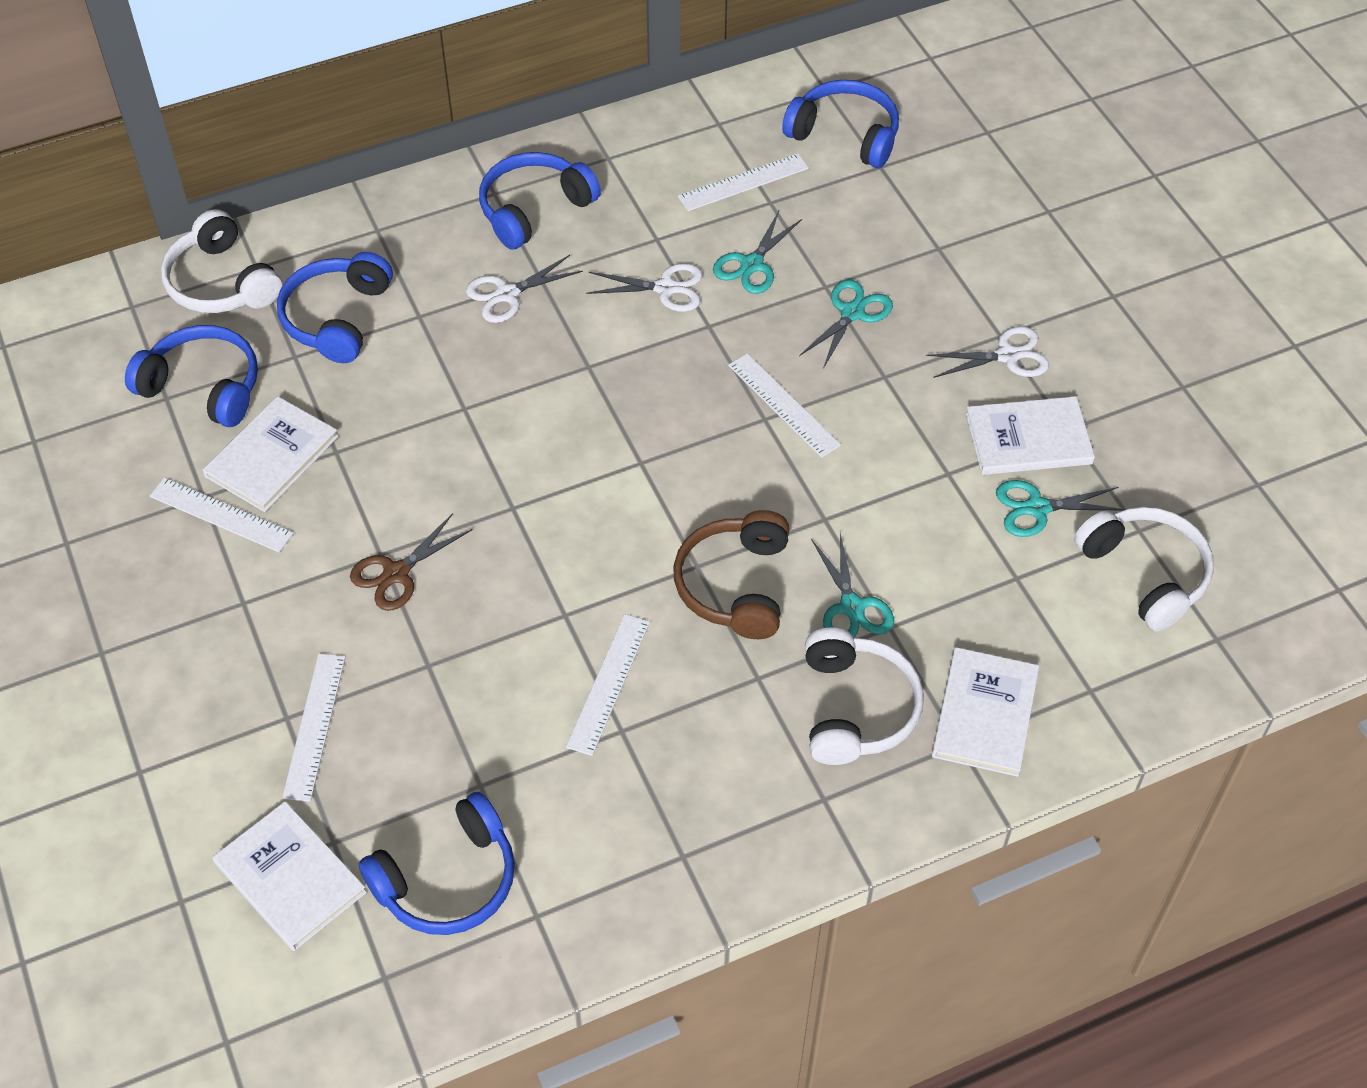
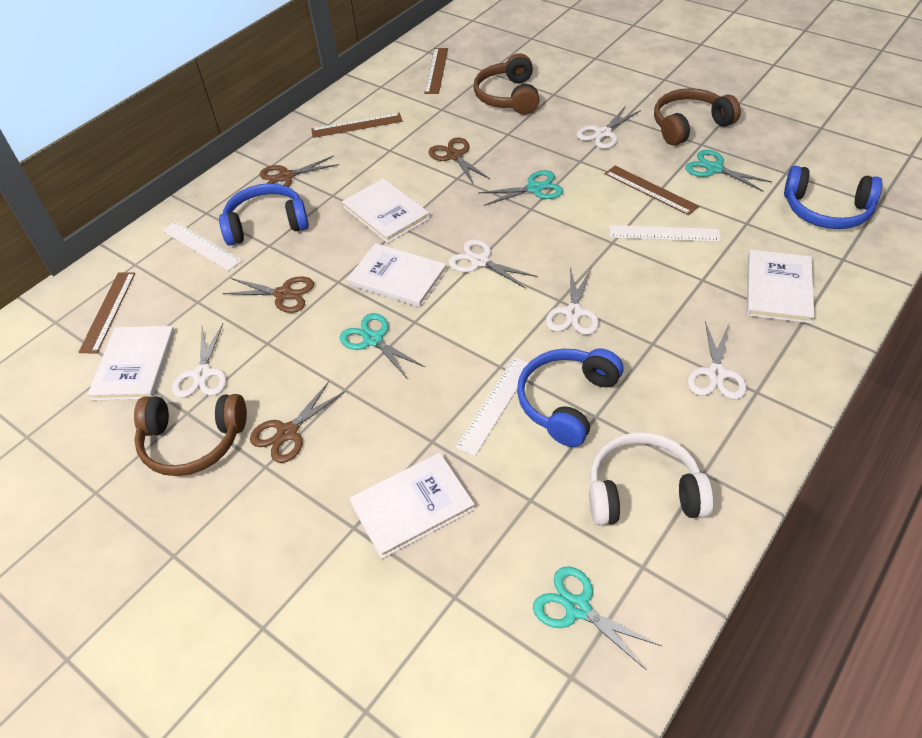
blue headphones: [125,325,258,427] [277,252,393,363] [359,792,515,935] [479,152,601,249] [782,80,899,168] = 5 -> [219,183,309,246] [517,348,623,447] [784,166,882,229] = 3
brown headphones: [674,510,790,639] = 1 -> [134,394,247,476] [473,53,540,114] [654,88,741,146] = 3
brown ruler: none = 0 -> [78,272,135,354] [311,113,402,138] [424,48,448,94] [605,166,699,215] = 4
brown scissors: [350,513,473,611] = 1 -> [222,276,314,313] [250,381,346,463] [259,156,339,187] [429,138,490,185] = 4
white book: [203,396,339,512] [213,801,367,951] [932,647,1039,777] [966,396,1095,475] = 4 -> [88,326,175,400] [342,179,430,243] [347,243,447,308] [349,453,475,559] [747,250,814,323] = 5
white headphones: [161,209,282,313] [805,628,924,765] [1074,507,1214,632] = 3 -> [589,432,713,526] = 1
white ruler: [150,477,293,552] [282,653,346,802] [566,614,650,756] [678,154,809,211] [728,353,841,458] = 5 -> [162,221,242,271] [456,357,529,456] [610,225,721,242] = 3
white scissors: [466,255,583,323] [586,263,702,312] [926,326,1049,378] = 3 -> [172,324,227,398] [448,239,537,289] [546,267,599,335] [577,106,641,149] [688,321,746,399] = 5

